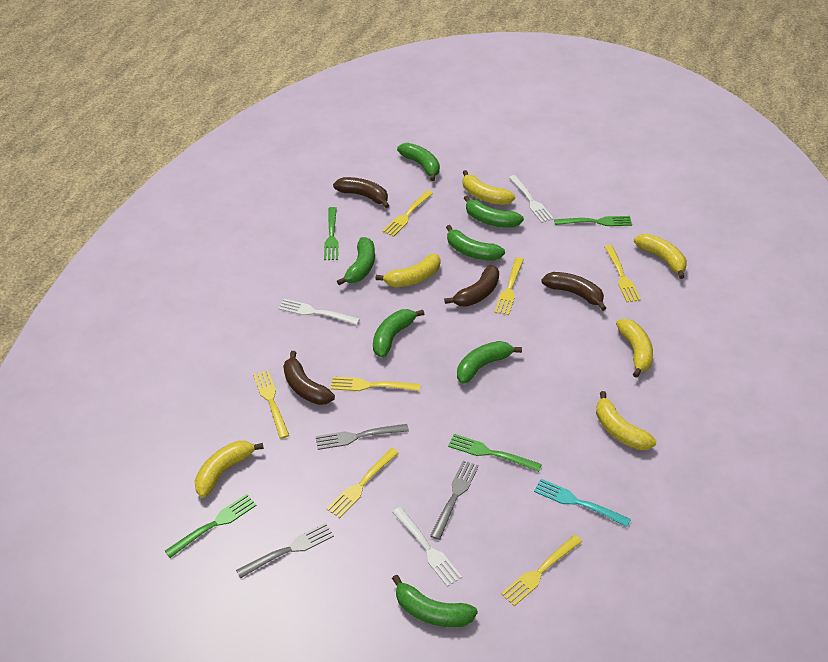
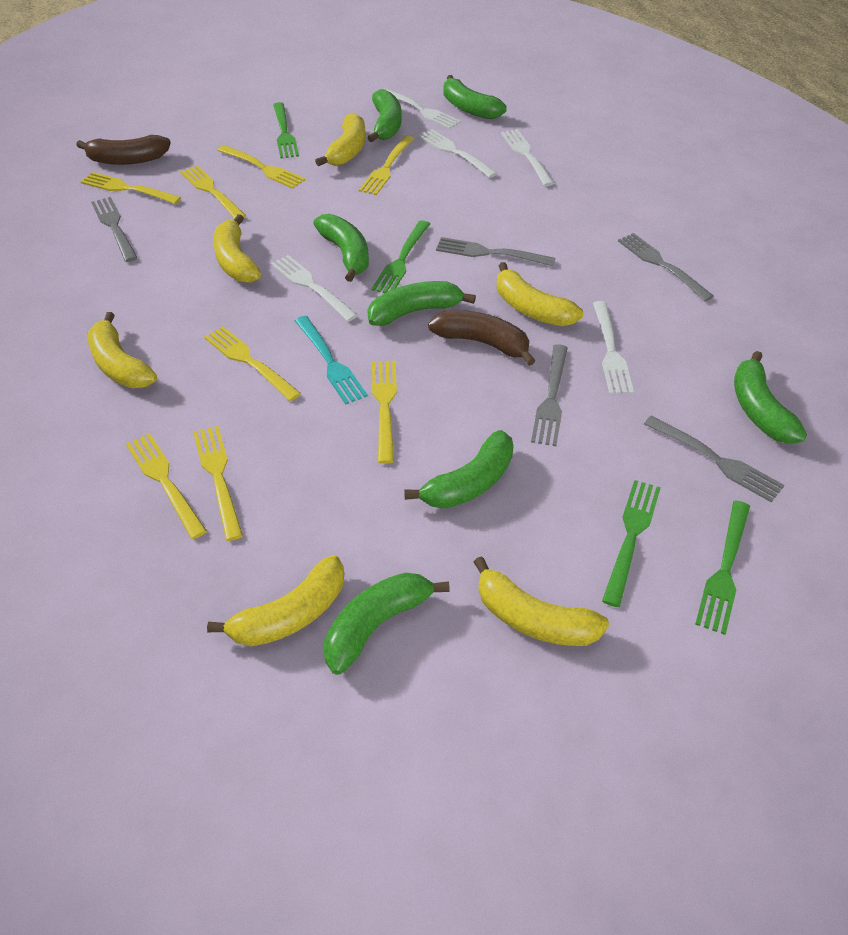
brown banana: [283,351,335,405] [333,177,390,208] [444,265,499,307] [541,272,606,311] = 4 -> [76,135,171,165] [428,310,536,366] = 2
grey fork: [236,523,334,579] [315,424,409,450] [430,460,479,540] = 3 -> [91,197,137,262] [436,237,555,266] [531,344,568,446] [618,233,714,301] [644,416,784,502] = 5
white fork: [278,299,360,325] [393,507,462,587] [509,175,554,223] = 3 -> [271,255,358,322] [384,88,461,129] [418,129,497,178] [501,129,554,186] [593,301,634,394] = 5
yellow fork: [253,370,289,439] [327,448,399,518] [331,377,420,391] [382,190,433,237] [494,257,524,315] [501,535,582,606] [605,245,641,303] = 7 -> [81,172,181,204] [126,433,207,539] [180,165,246,219] [193,426,243,541] [204,326,301,401] [217,145,306,189] [359,136,414,195] [372,361,397,464] = 8

